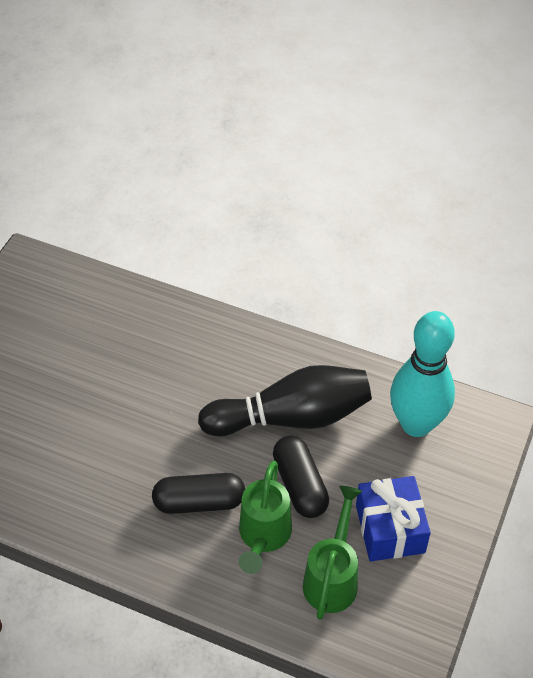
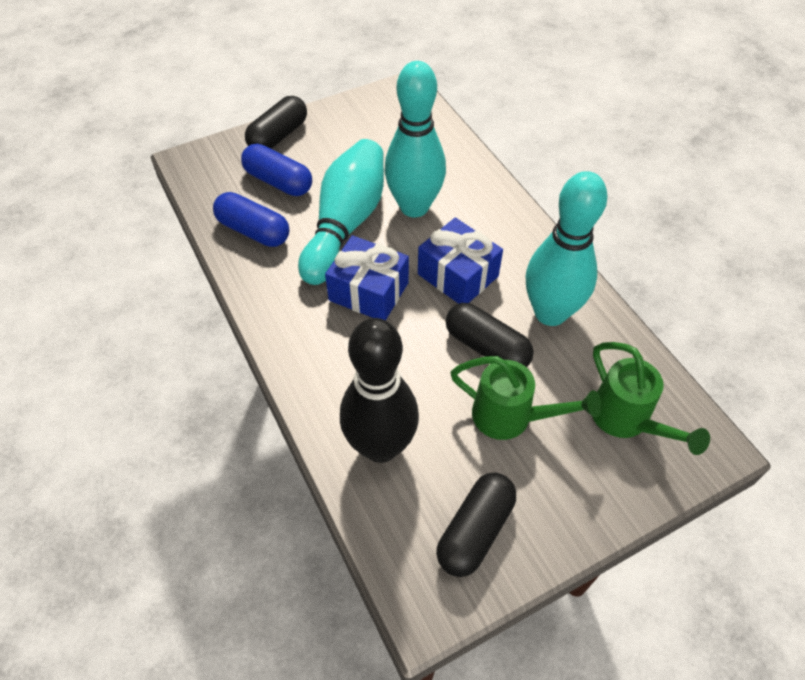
black capsule: [152,473,245,514] [273,436,329,518] = 2 -> [245,96,307,149] [436,472,516,577] [446,303,534,367] = 3
blue capsule: none = 0 -> [213,192,290,247] [241,144,312,196] = 2
blue gift: [356,476,431,561] = 1 -> [325,235,409,320] [418,218,503,304] = 2
turquoise bowling pin: [390,311,455,437] = 1 -> [298,139,384,285] [384,61,446,217] [526,171,607,326] = 3

